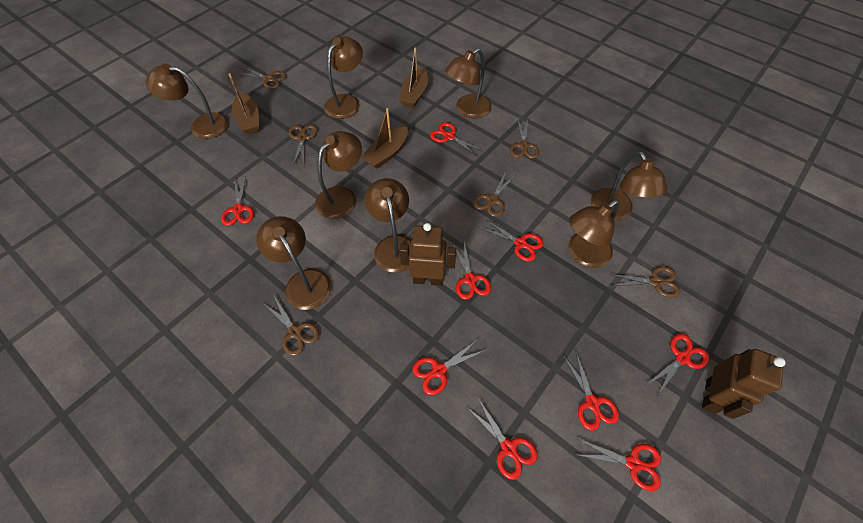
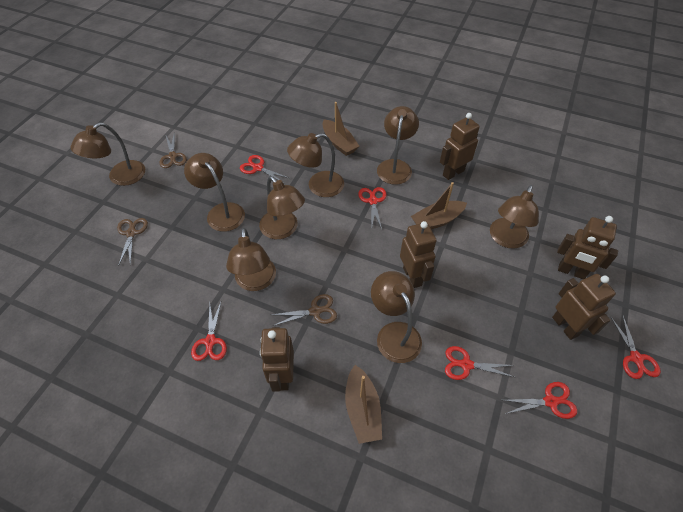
brown robot: [399,223,456,286] [702,349,786,419] = 2 -> [260,327,294,392] [400,221,436,288] [440,113,480,180] [552,274,616,340] [557,216,618,279] = 5
brown scissors: [237,67,287,89] [263,294,319,356] [289,125,317,166] [473,172,516,217] [510,119,539,159] [608,266,680,298] = 6 -> [117,218,148,266] [159,132,187,168] [272,294,337,326] = 3
red scissors: [221,176,254,226] [412,340,486,395] [430,122,484,157] [452,242,491,300] [468,398,538,480] [479,219,544,261] [563,352,619,431] [578,439,661,491] [647,334,709,395] = 9 -> [191,300,227,361] [240,155,289,184] [358,187,387,230] [445,346,516,380] [503,382,577,419] [611,316,661,379] = 6

